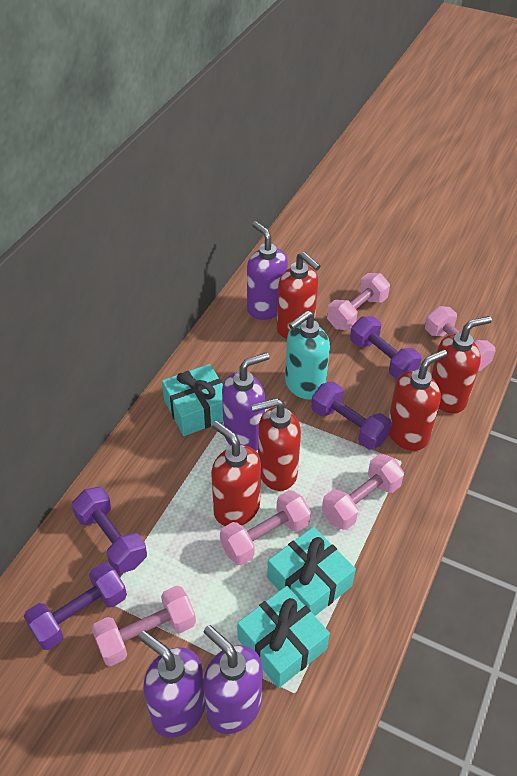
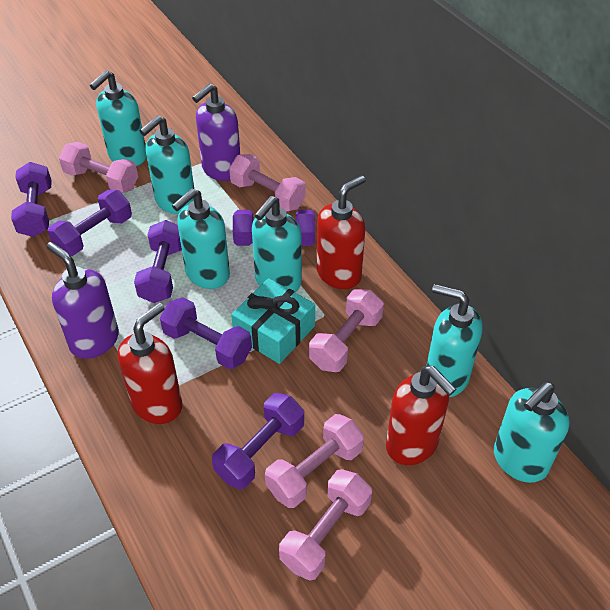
purple dumbbell: [24,562,127,650] [72,487,147,574] [311,381,392,450] [350,316,422,379] = 4 -> [11,162,52,237] [48,190,132,256] [134,220,182,303] [160,297,252,369] [212,393,304,489] [233,210,315,246] = 6
purple soap dispenser: [139,631,205,738] [203,625,263,734] [222,352,270,451] [247,221,288,320] = 4 -> [47,242,119,359] [192,83,240,181] = 2
red soap dispenser: [211,421,261,526] [251,398,301,491] [277,252,320,339] [388,349,447,451] [431,316,492,413] = 5 -> [118,303,182,424] [317,175,366,289] [386,366,456,465] = 3
turquoise gift: [162,364,223,436] [237,586,330,688] [267,527,356,616] = 3 -> [231,278,315,364] = 1
turquoise soap dispenser: [285,310,330,400] = 1 -> [90,70,147,166] [140,115,194,214] [172,188,230,289] [252,196,302,292] [426,284,482,397] [494,382,569,483] = 6

